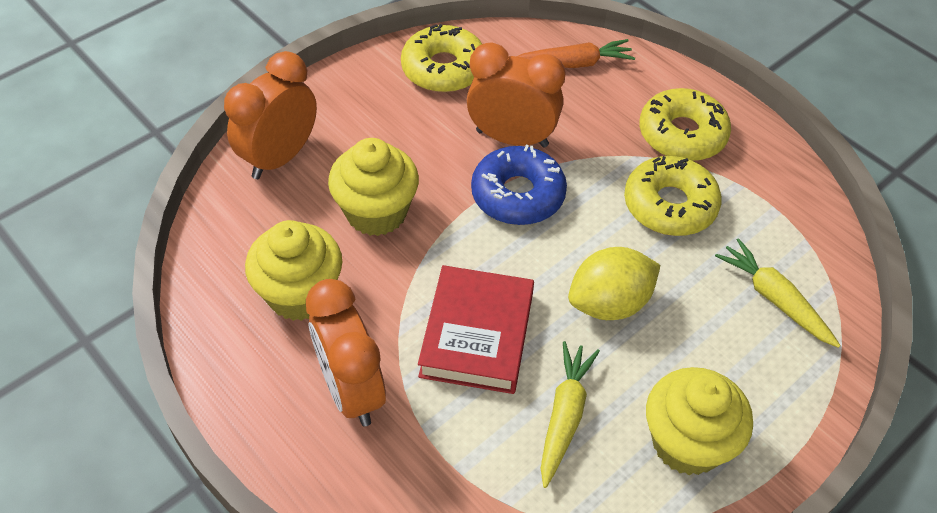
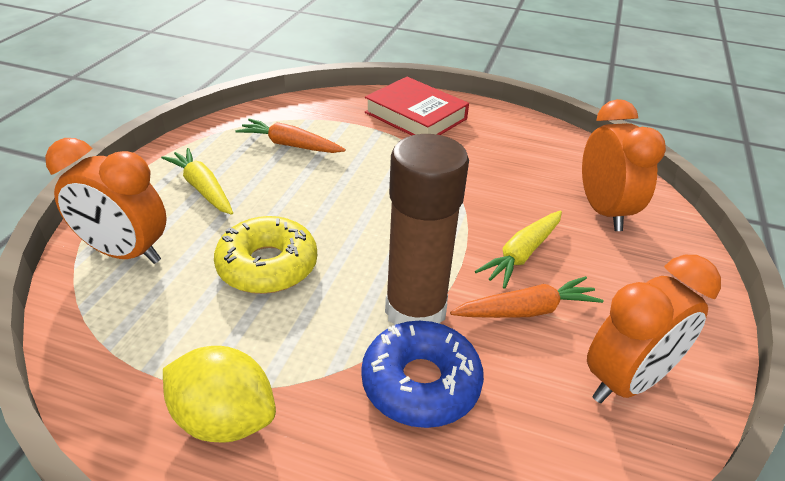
brown glue stick: none = 0 -> [385,134,469,325] = 1
orange carrot: [516,39,635,68] = 1 -> [235,119,346,153] [450,276,603,318] = 2
yellow cupcake: [245,220,342,321] [328,138,419,236] [646,367,753,475] = 3 -> none = 0
yellow donut: [401,24,482,92] [624,156,722,236] [639,88,731,161] = 3 -> [214,216,317,294] = 1

